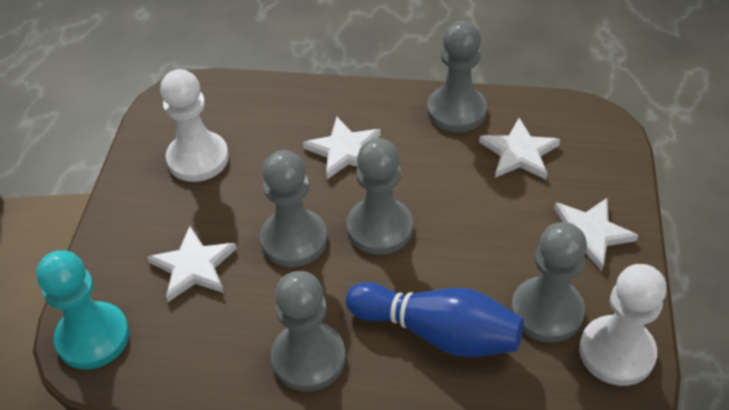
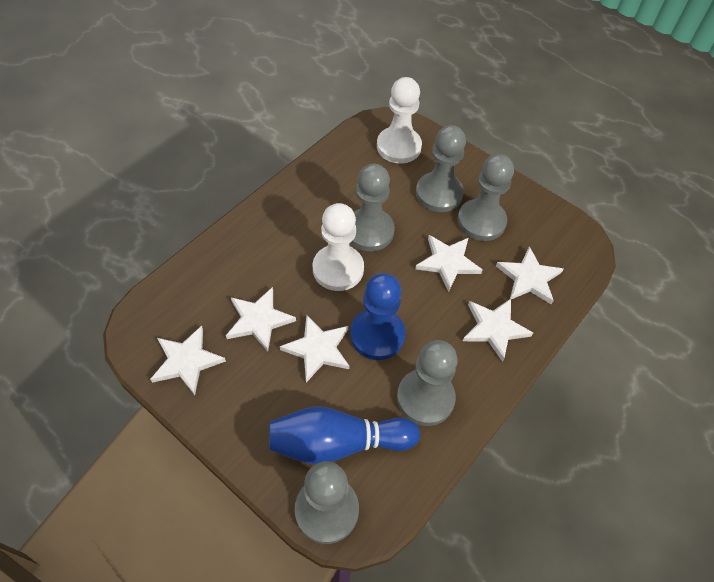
blue pawn: none = 0 -> [350,273,405,360] = 1
turquoise pawn: [36,250,130,369] = 1 -> none = 0
white star: [147,226,237,302] [303,117,381,179] [479,118,560,180] [554,198,638,271] = 4 -> [150,326,226,395] [226,287,296,352] [280,315,349,383] [415,235,483,292] [463,299,533,362] [496,246,563,305] = 6

